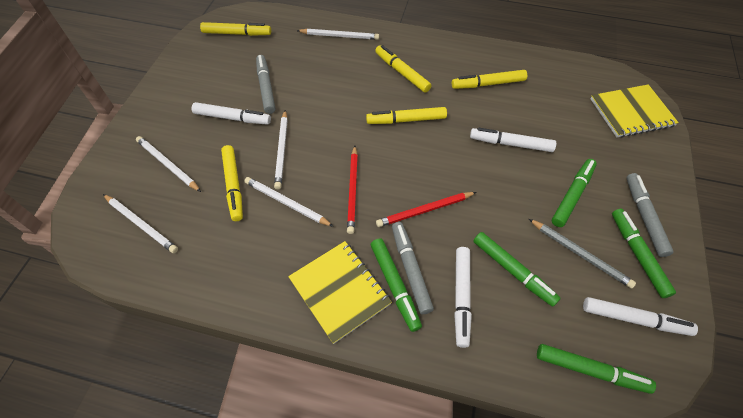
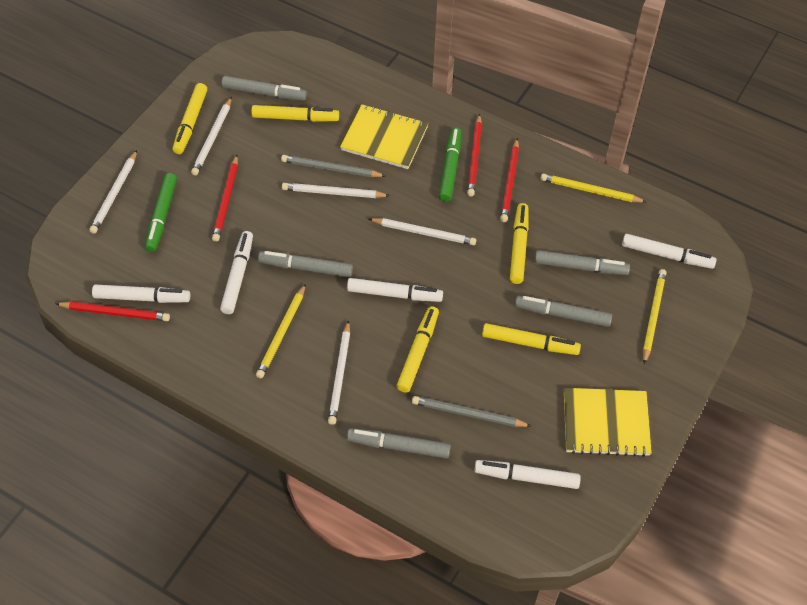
green marker: [371,238,422,332] [473,232,561,307] [537,344,656,394] [552,159,597,227] [612,209,676,298] = 5 -> [145,173,177,252] [439,127,461,202] = 2
grey marker: [256,55,275,114] [392,222,434,314] [626,173,674,257] = 3 -> [221,76,307,101] [258,251,353,277] [347,428,451,458] [515,296,612,327] [535,250,630,275] = 5
grey pencil: [529,219,636,289] = 1 -> [281,155,385,177] [412,396,531,427] = 2
red pencil: [347,146,358,234] [376,192,476,227] = 2 -> [55,302,170,321] [212,155,238,242] [467,114,482,197] [500,138,519,222] = 4
white marker: [191,102,271,125] [454,247,472,348] [470,128,557,152] [583,297,698,336] = 4 -> [92,284,190,303] [220,231,253,314] [347,278,443,302] [474,460,581,489] [622,234,716,269] = 5
yellow pencil: none = 0 -> [256,284,306,378] [540,173,647,202] [643,269,667,364] = 3

